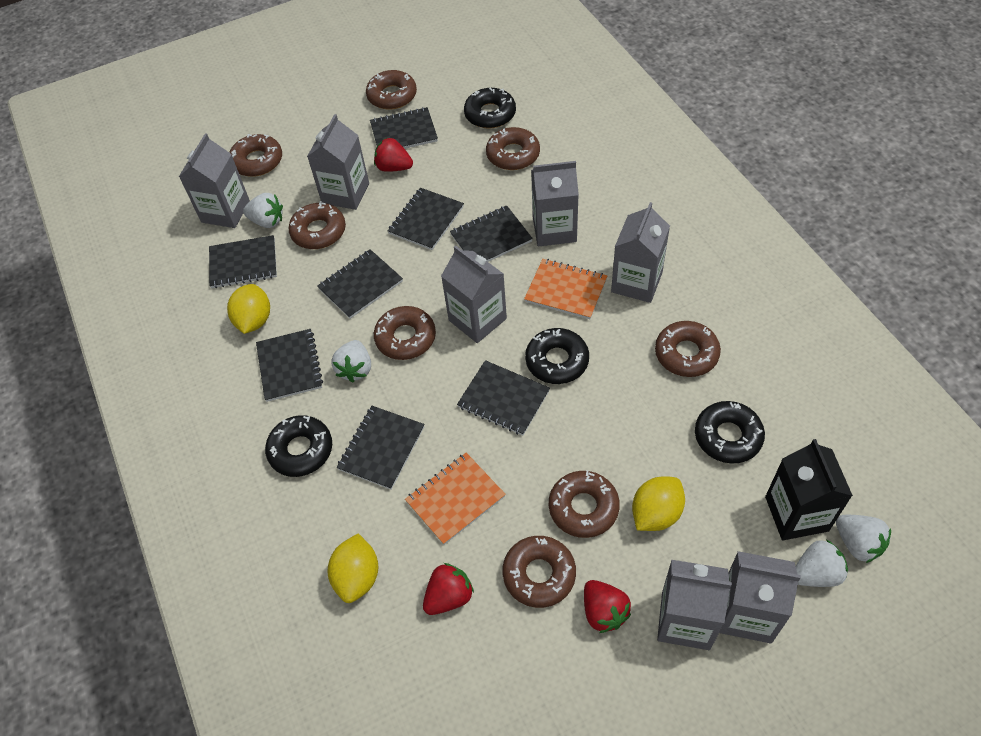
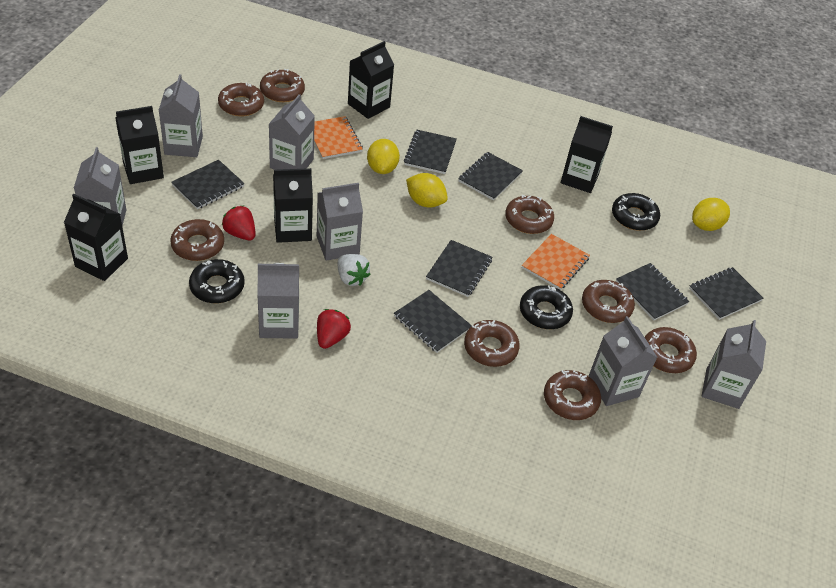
black carton: [765,439,853,541] = 1 -> [64,194,128,281] [116,106,164,184] [273,168,313,243] [348,41,394,119] [561,116,613,193] = 5
black donut: [265,415,332,477] [464,88,516,129] [525,328,589,384] [695,401,765,464] = 4 -> [189,259,245,304] [520,285,573,329] [612,193,660,231] = 3
black notebook: [209,235,277,288] [256,329,323,402] [317,249,403,319] [337,406,425,490] [370,107,438,149] [388,188,464,250] [450,205,533,262] [457,360,550,436] = 8 -> [171,160,245,209] [394,290,472,353] [404,130,457,174] [426,240,493,297] [458,152,523,201] [616,263,689,320] [689,267,764,320] = 7
red strawberry: [374,138,413,172] [423,563,474,615] [584,580,631,633] = 3 -> [222,206,256,240] [317,309,351,349] = 2
white strawberry: [243,193,283,228] [332,340,371,383] [796,539,848,587] [836,515,891,563] = 4 -> [338,254,371,286] = 1

